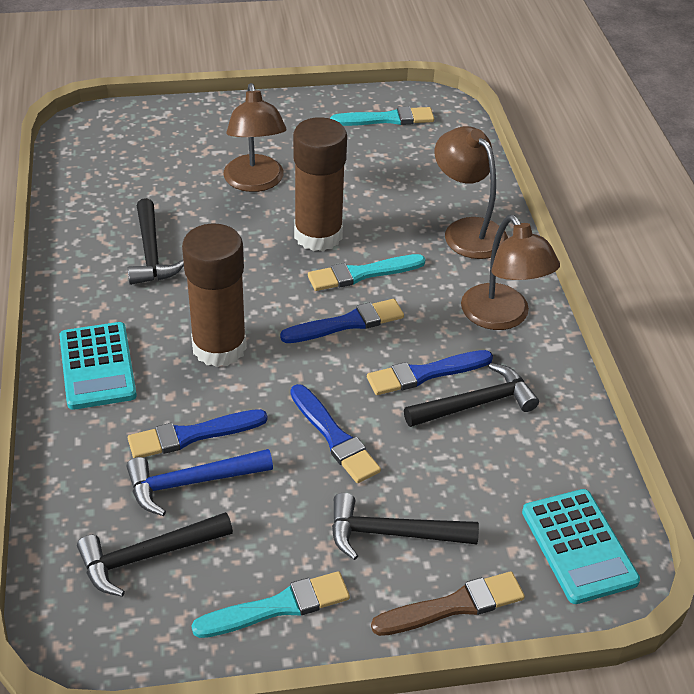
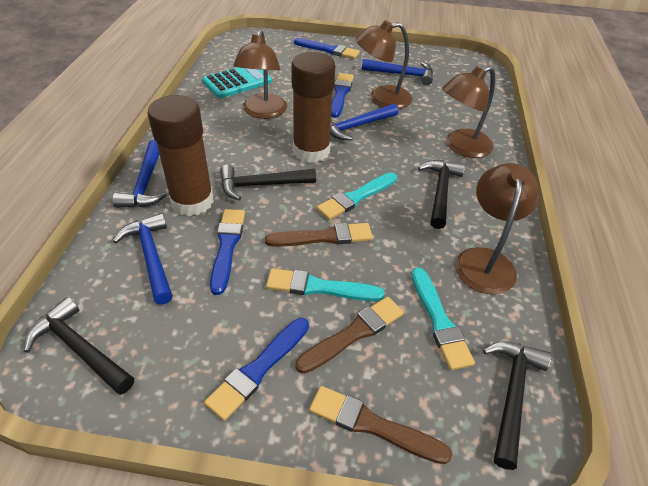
blue hammer: [127,449,273,516] = 1 -> [112,140,167,208] [113,213,173,305] [330,104,398,140] [362,59,433,85] = 4
brown brush: [371,571,525,636] = 1 -> [265,223,373,247] [295,297,404,374] [309,386,453,464] = 3
brown lamp: [224,83,286,192] [435,126,508,259] [461,215,560,330] = 3 -> [233,30,287,119] [355,20,413,109] [442,66,495,158] [455,163,539,294] = 4
turquoise calculator: [59,322,137,410] [522,489,640,604] = 2 -> [202,67,272,98] = 1

